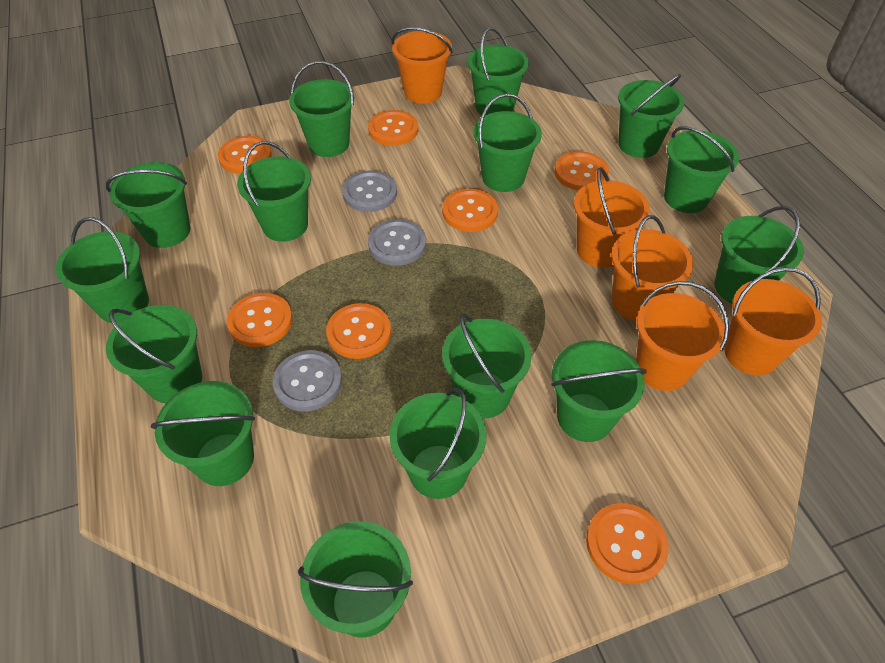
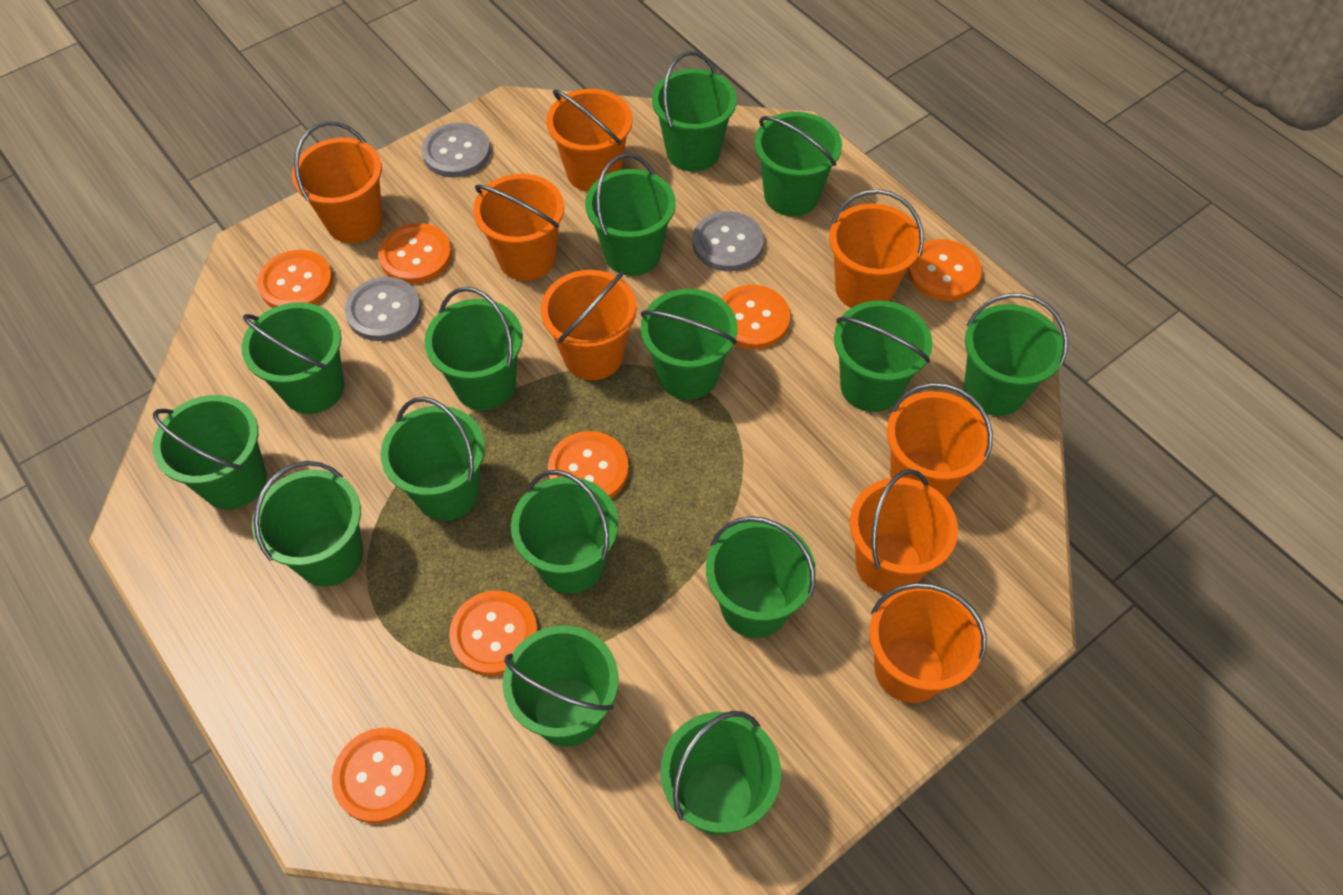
orange bucket: [391,27,453,104] [574,167,650,268] [611,215,693,321] [636,281,729,391] [724,267,822,376] = 5 -> [292,121,383,243] [473,174,564,281] [541,270,637,380] [546,89,633,192] [829,189,924,308] [850,469,958,594] [869,583,987,703] [887,383,993,499] = 8

